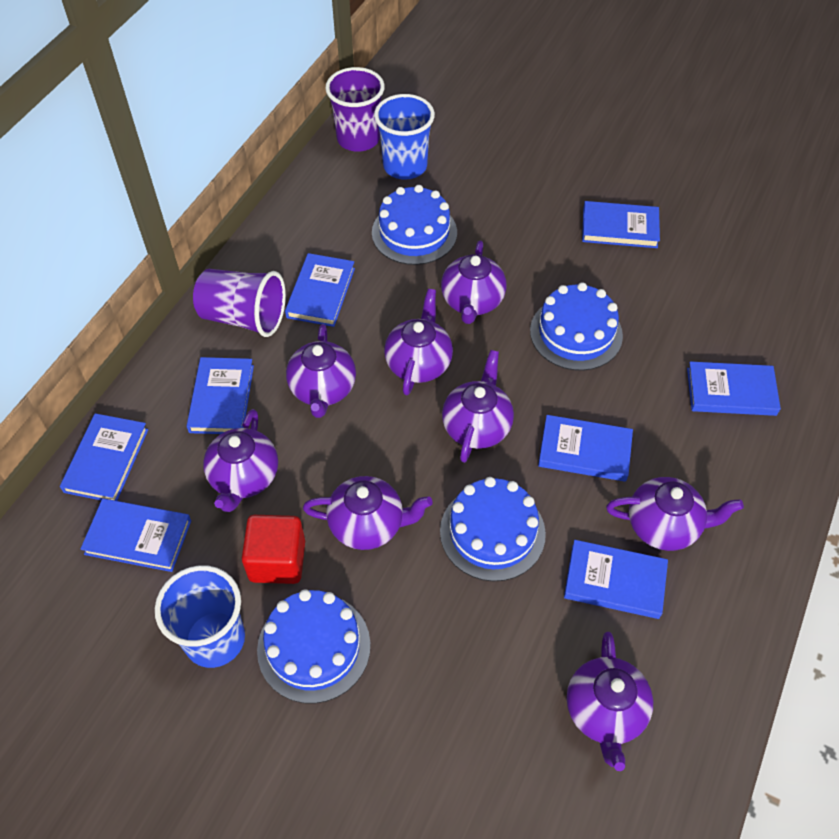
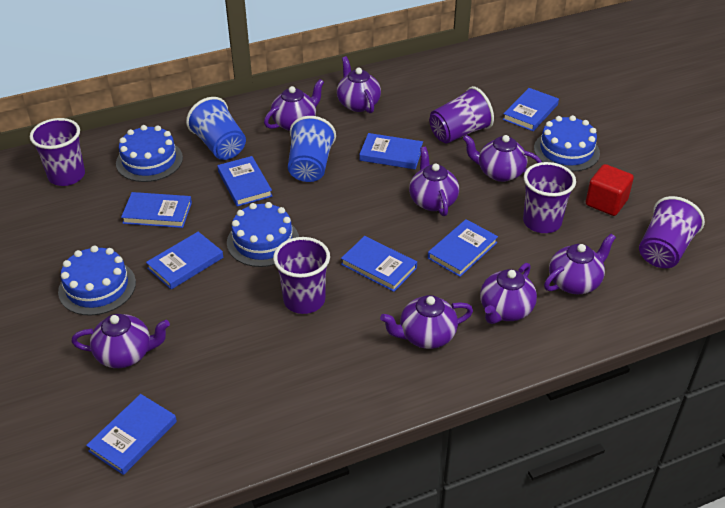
purple cup: [193,269,286,337] [325,67,385,152] = 2 -> [30,118,85,186] [273,237,330,314] [429,86,494,144] [523,162,576,233] [639,196,705,268] = 5

